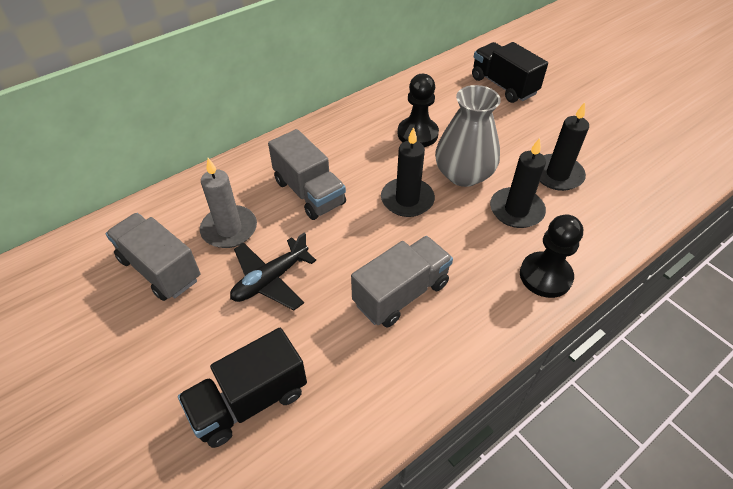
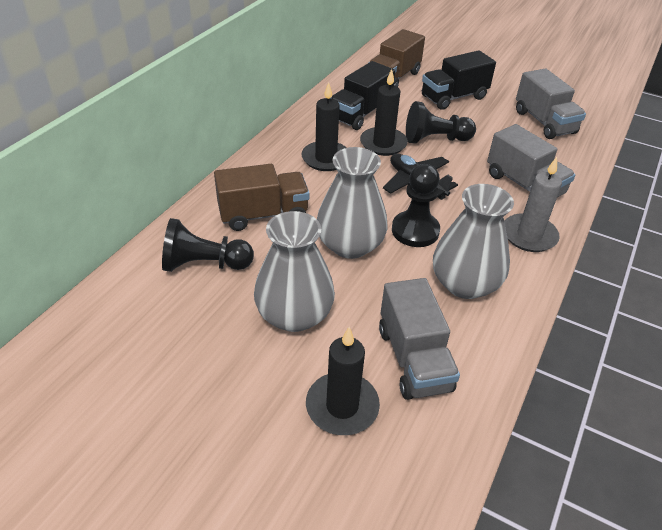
black pawn: [398,74,439,147] [520,215,583,298] = 2 -> [162,218,254,272] [392,164,440,247] [406,101,476,144] = 3
brown truck: none = 0 -> [214,164,310,231] [370,29,425,87] = 2
grey vase: [435,85,501,187] = 1 -> [254,211,335,332] [317,147,387,259] [433,184,514,299] = 3

